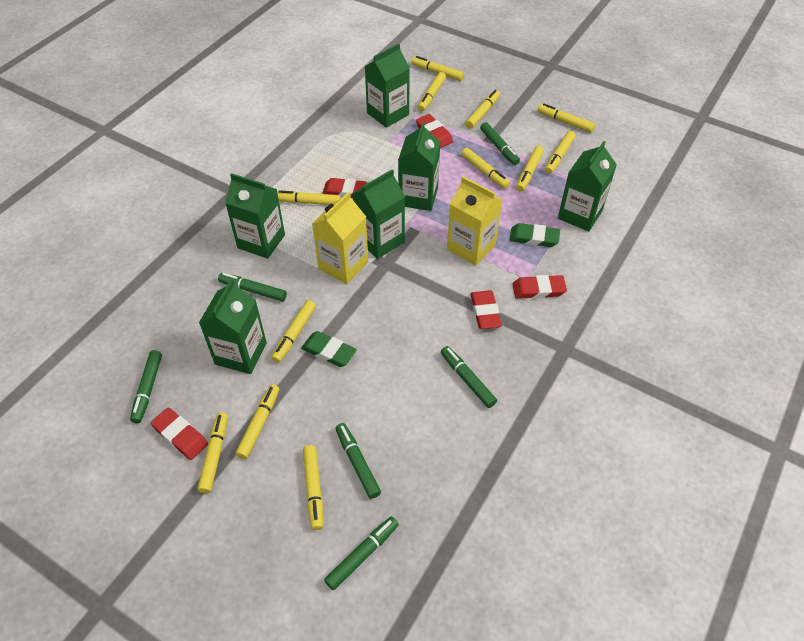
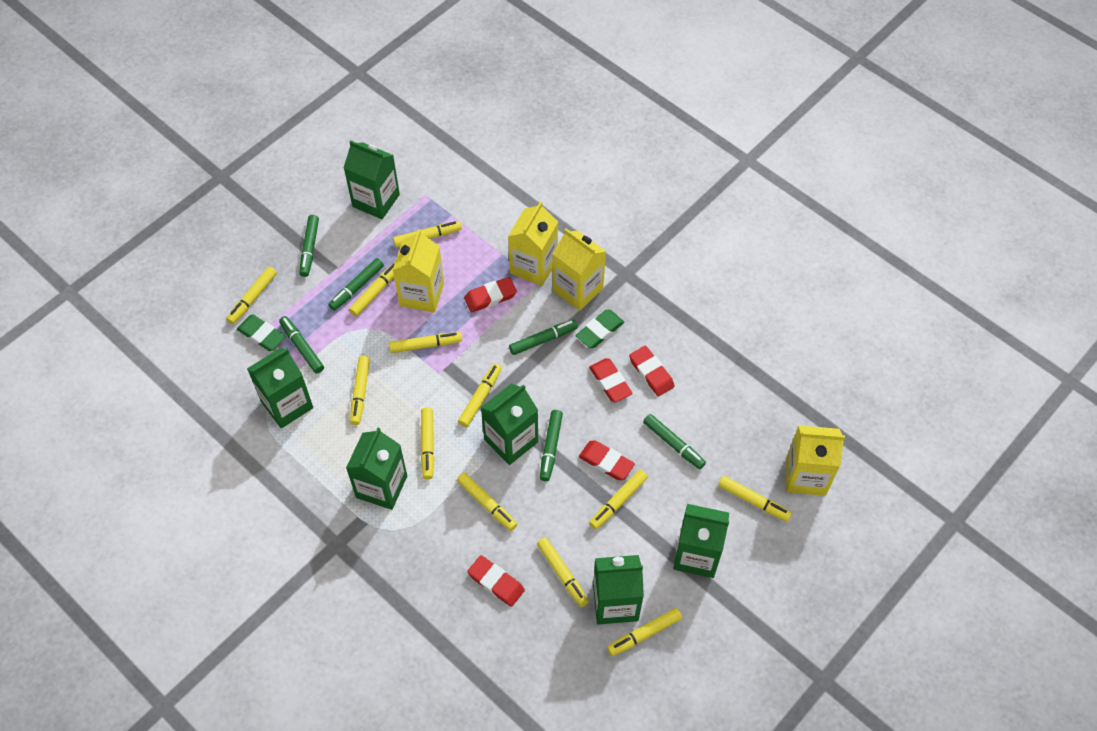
yellow carton: [312,192,368,284] [447,176,503,266] = 2 -> [393,229,444,313] [508,201,558,286] [553,228,606,311] [786,425,845,496] = 4

